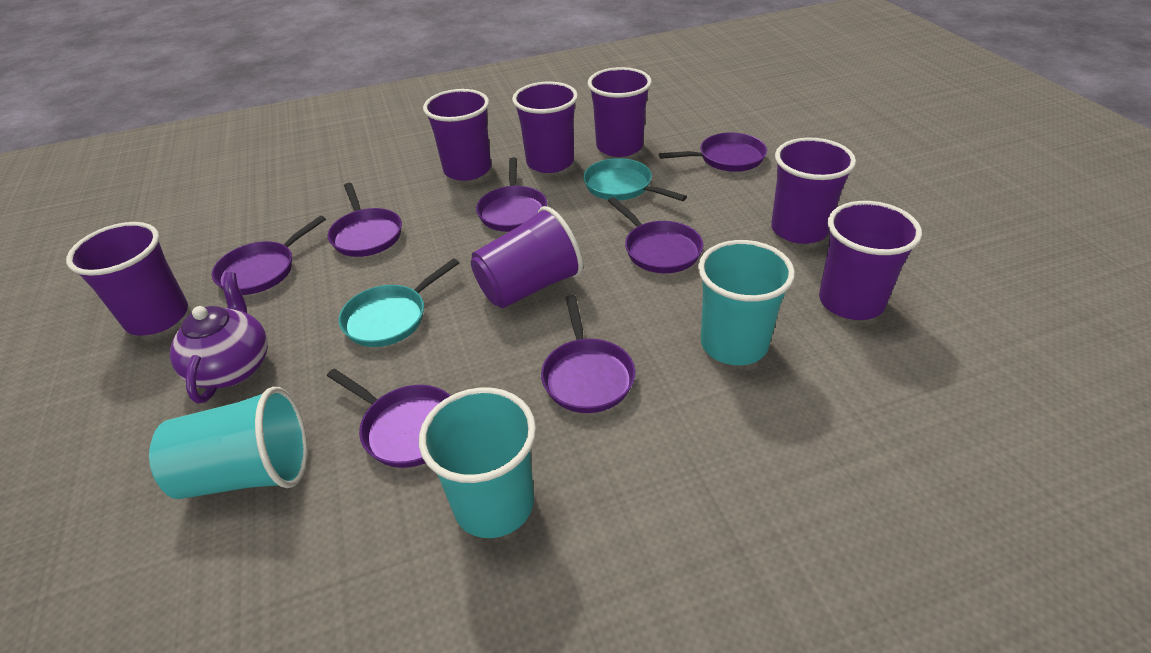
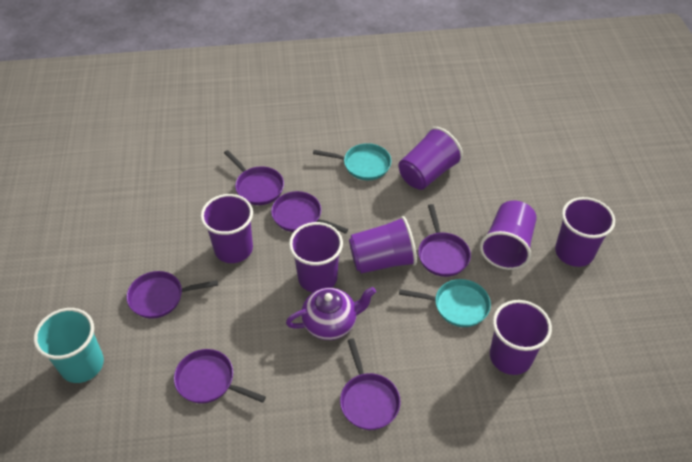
purple pan: [212,215,326,295] [327,369,451,468] [328,183,402,257] [476,157,547,232] [541,295,636,413] [608,197,704,273] [659,133,767,172] = 7 -> [126,271,218,319] [174,349,266,403] [224,150,284,205] [271,191,348,234] [340,338,401,430] [418,204,471,277] = 6
turquoise cup: [149,387,307,499] [419,387,536,538] [698,240,795,365] = 3 -> [34,308,104,383] = 1

